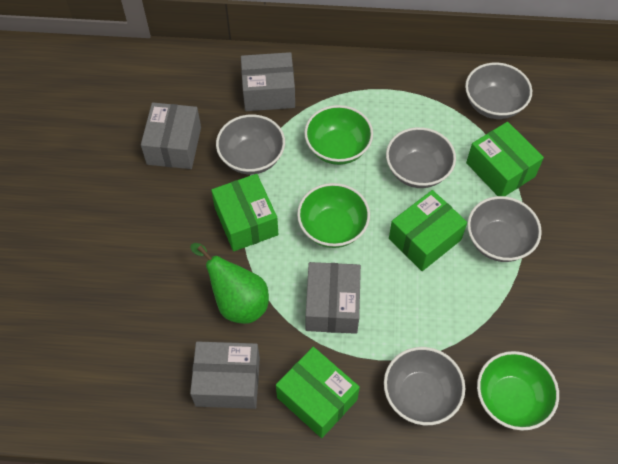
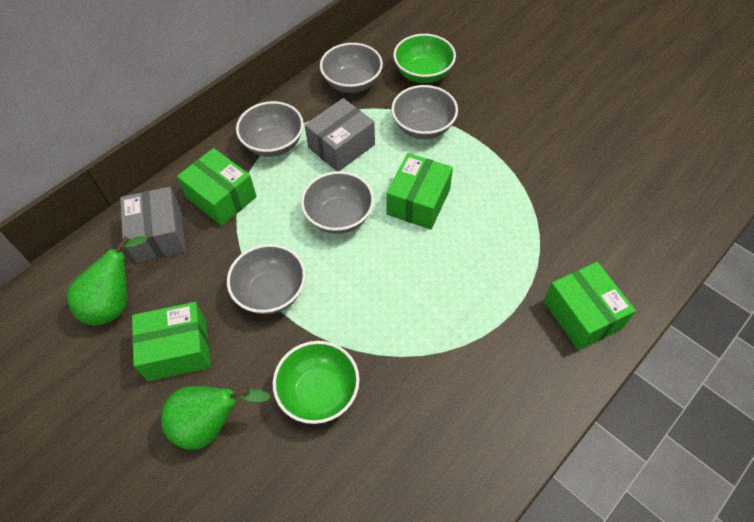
green bowl: [297,183,370,248] [304,105,373,165] [477,351,559,430] = 3 -> [273,341,360,424] [393,34,456,83] = 2
green pear: [190,243,269,324] = 1 -> [67,236,147,326] [161,386,271,450] = 2
grey box: [141,103,201,169] [190,341,260,409] [241,52,295,111] [305,262,361,334] = 4 -> [120,187,186,263] [305,98,375,171] = 2

